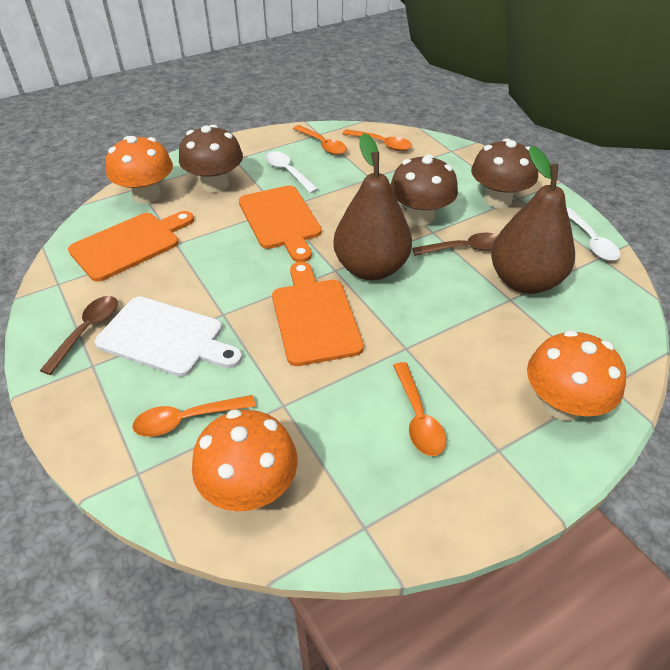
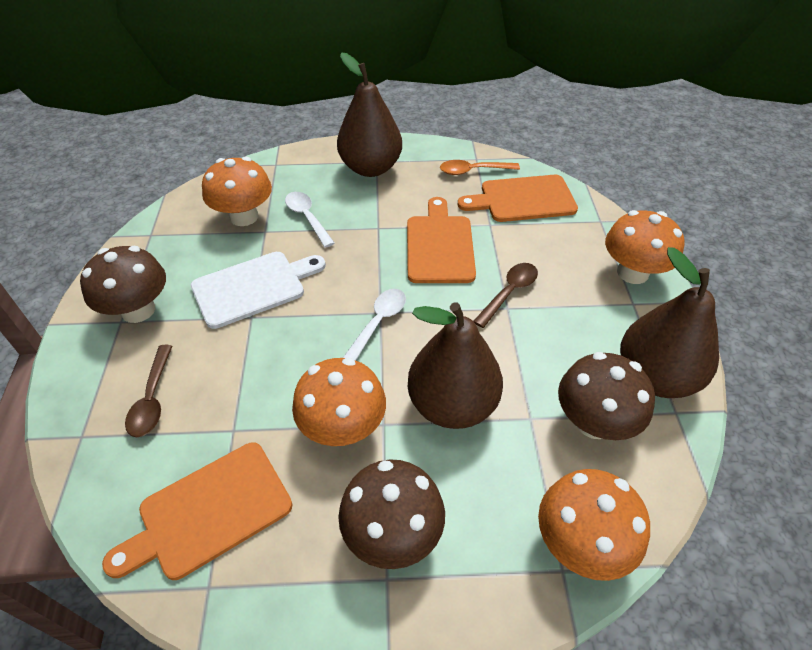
brown pear: [333,133,412,280] [491,146,575,294] = 2 -> [337,52,402,177] [408,302,503,429] [620,247,719,398] = 3
orange mushroom: [105,136,173,204] [192,410,298,511] [527,330,626,421] = 3 -> [202,157,272,226] [292,358,386,446] [538,469,650,581] [605,210,685,284] = 4
orange spoon: [132,395,256,437] [293,125,347,155] [342,129,412,151] [393,362,446,456] = 4 -> [440,160,520,175] = 1

